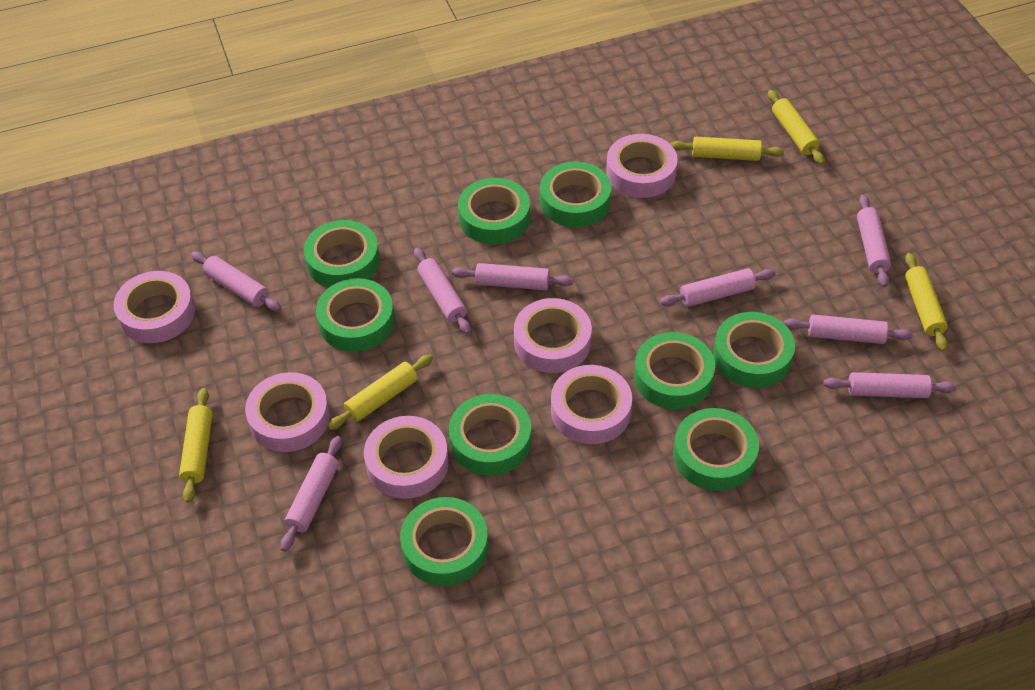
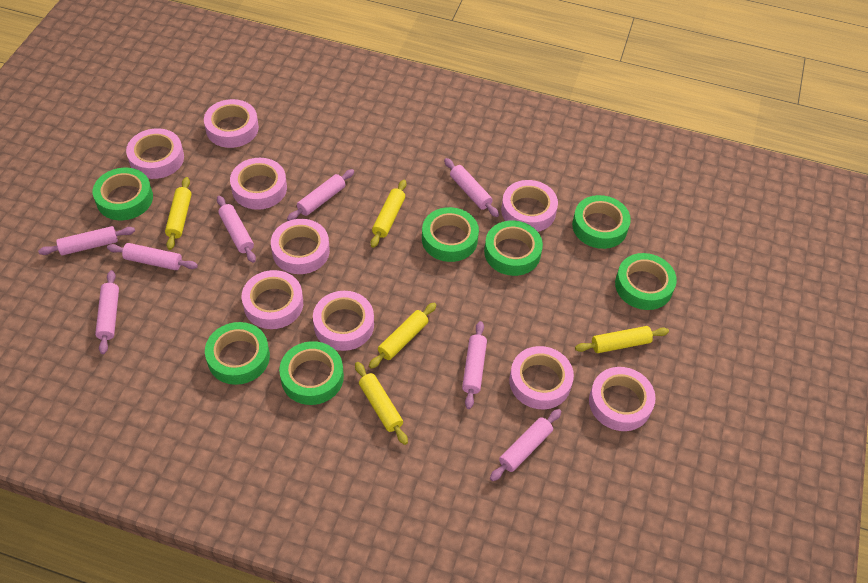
green tape: [303,220,380,288] [316,278,395,352] [400,497,488,586] [449,394,531,475] [458,178,530,244] [540,162,611,227] [634,332,715,409] [673,408,759,491] [713,312,795,388] = 9 -> [93,168,153,220] [205,322,270,385] [279,341,344,405] [422,207,479,262] [484,221,543,276] [572,195,631,249] [615,253,677,310] = 7
pink tape: [114,271,195,343] [245,372,330,452] [364,416,449,499] [514,298,592,373] [551,365,632,444] [606,134,678,198] = 6 -> [126,128,184,179] [204,99,259,148] [230,158,287,210] [242,270,303,329] [271,219,330,274] [313,291,374,351] [501,180,558,232] [509,346,574,409] [589,367,656,431] = 9

